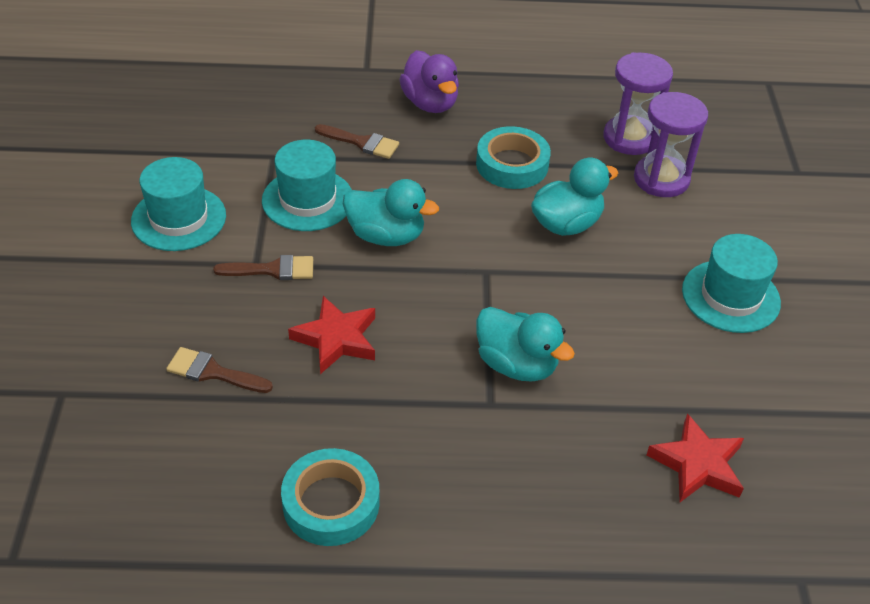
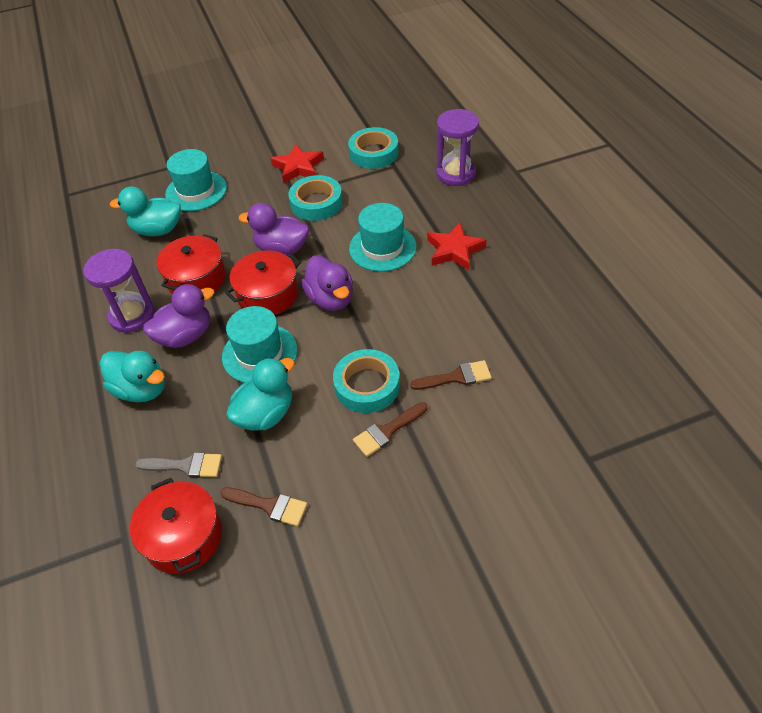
grey brush: none = 0 -> [135,452,222,478] = 1
purple duck: [399,50,459,113] = 1 -> [143,284,215,348] [239,203,309,256] [301,255,353,311] = 3
red pot: none = 0 -> [130,478,222,574] [156,234,226,294] [225,250,301,315] = 3
turquoise tape: [281,448,380,546] [476,126,551,189] = 2 -> [289,175,343,221] [333,349,400,413] [348,127,398,169] = 3

